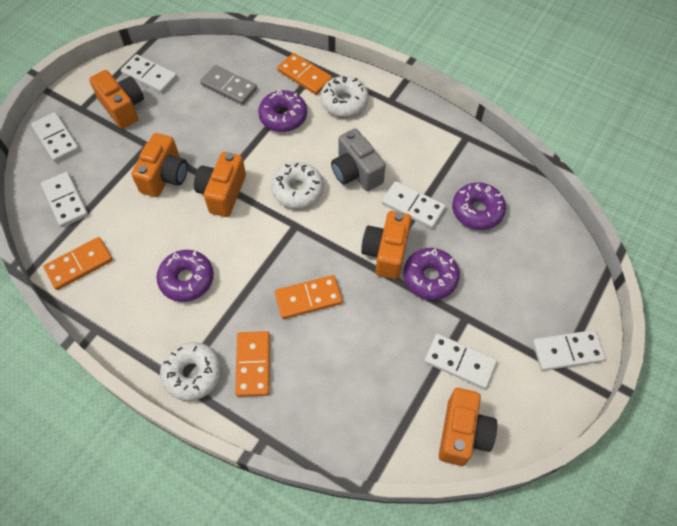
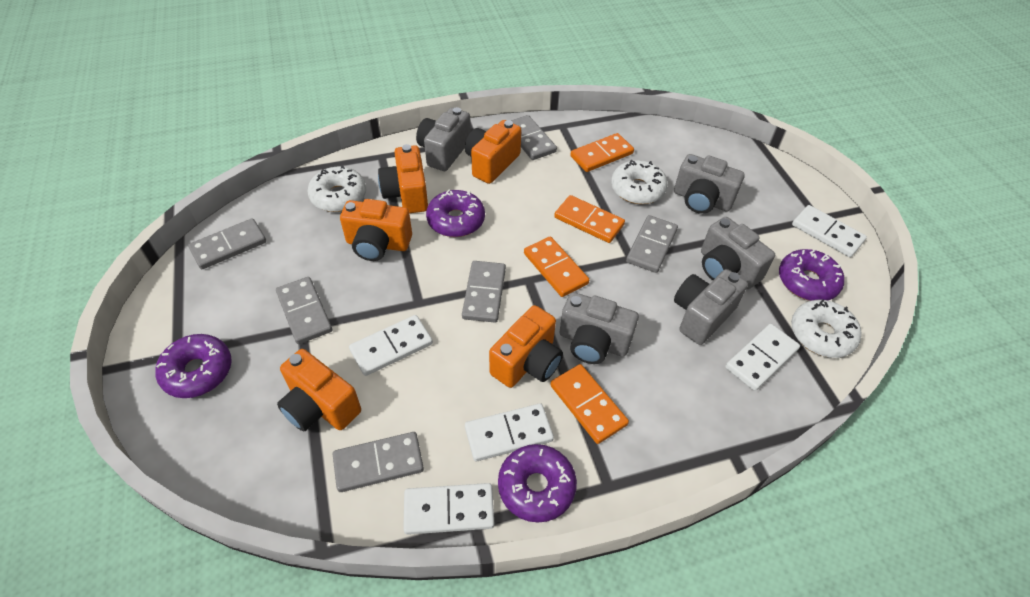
grey camera: [331,128,386,191] = 1 -> [416,107,471,171] [560,292,639,364] [674,154,745,214] [674,269,748,345] [701,217,775,289] = 5
grey domino: [200,65,257,105] = 1 -> [188,218,266,269] [276,277,332,344] [333,432,424,492] [462,261,506,323] [511,115,557,160] [626,215,678,273] = 6
white domino: [31,112,80,162] [41,172,88,227] [121,54,177,93] [382,181,446,229] [424,334,497,389] [533,330,606,371] = 6 -> [349,315,433,376] [403,483,494,535] [465,403,554,461] [725,324,800,391] [792,205,867,257] = 5

